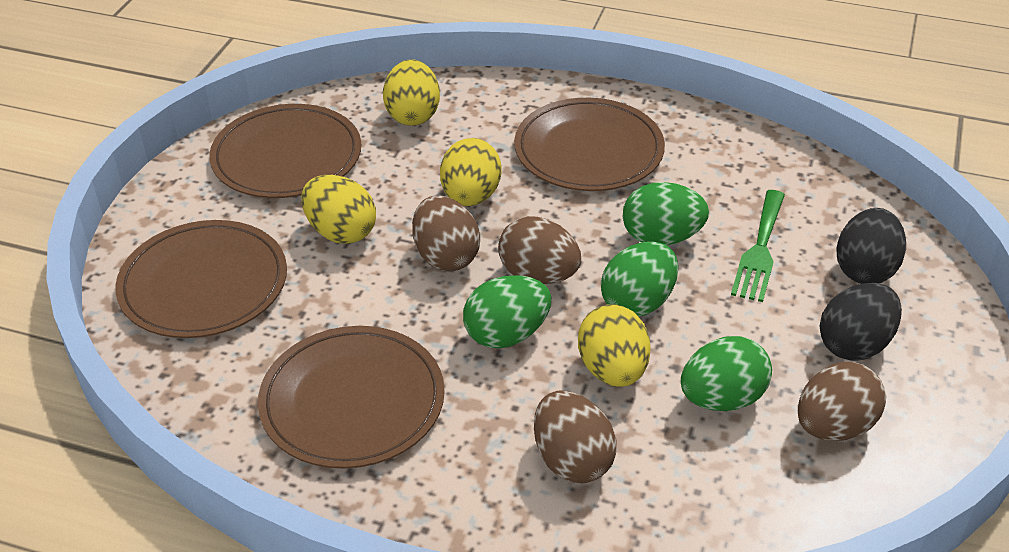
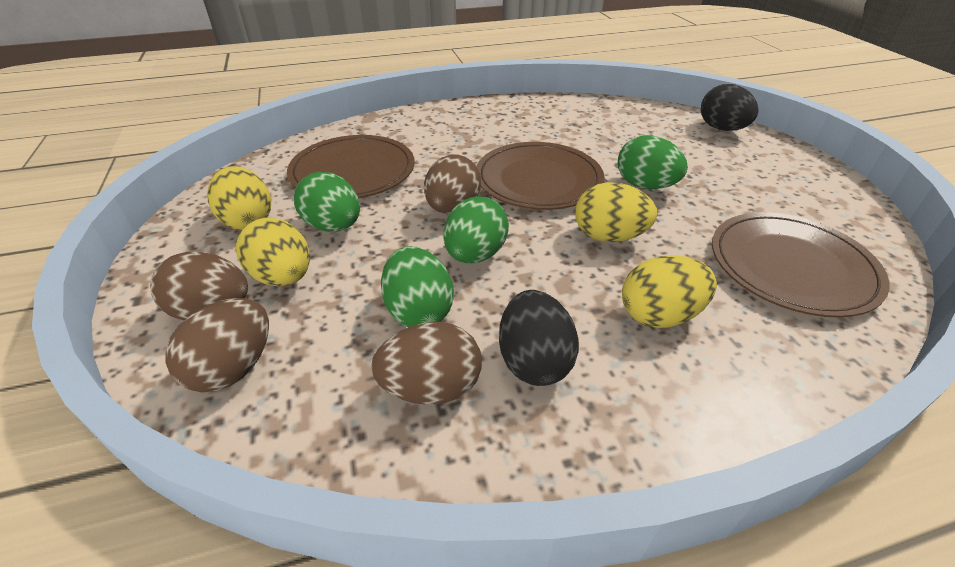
brown plate: [115,220,287,338] [209,104,361,198] [258,326,445,469] [514,98,665,191] = 4 -> [287,135,415,198] [476,142,604,210] [712,212,890,317] = 3
green fork: [731,190,785,302] = 1 -> none = 0

